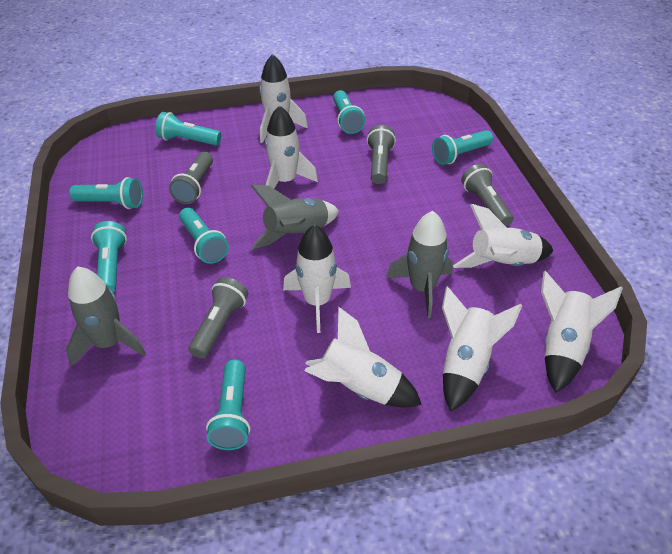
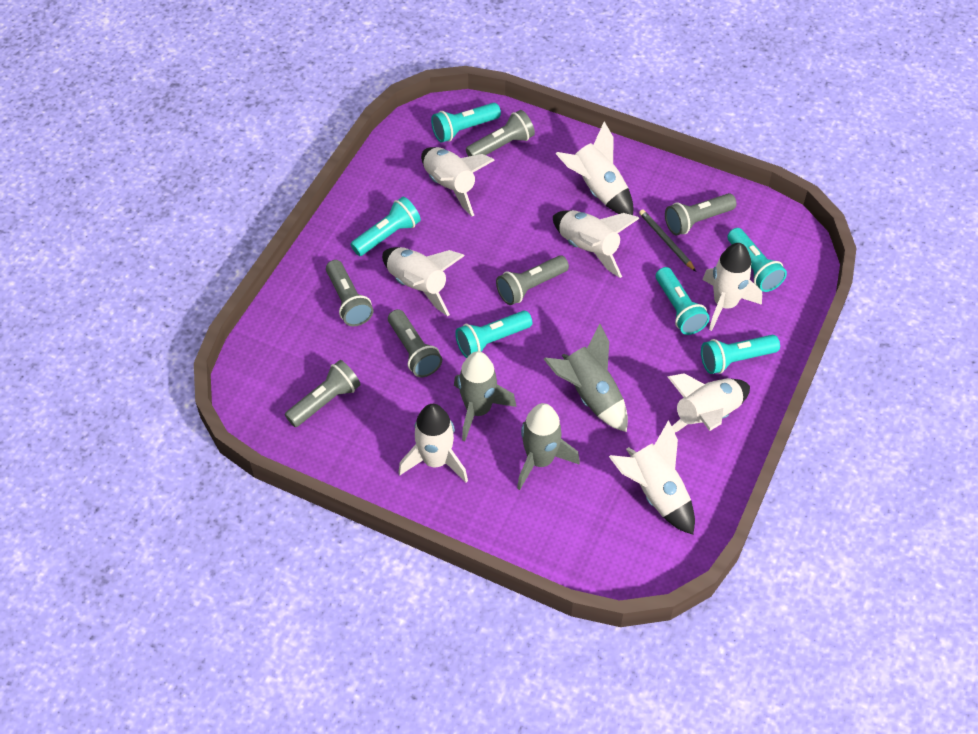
grey flashlight: [169,152,213,204] [189,277,248,359] [367,125,396,184] [461,164,513,227] = 4 -> [285,360,361,427] [326,260,373,326] [388,309,442,377] [466,110,535,157] [496,255,569,305] [665,193,737,235] = 6
grey pencil: none = 0 -> [639,209,696,271] = 1
turquoise flashlight: [69,177,143,209] [91,221,127,292] [155,112,221,146] [179,208,229,264] [206,360,250,450] [333,90,365,134] [432,130,493,165] = 7 -> [351,197,421,256] [431,103,501,143] [455,310,532,358] [656,267,710,335] [701,335,780,374] [727,228,787,292] = 6
white rocket: [259,54,308,143] [265,105,318,189] [283,224,351,333] [304,306,422,408] [442,286,523,412] [453,204,553,268] [541,271,623,393] = 7 -> [382,247,464,316] [398,404,468,483] [421,147,495,216] [553,210,640,278] [555,121,633,215] [609,421,695,535] [667,373,750,433] [702,243,762,331] = 8

